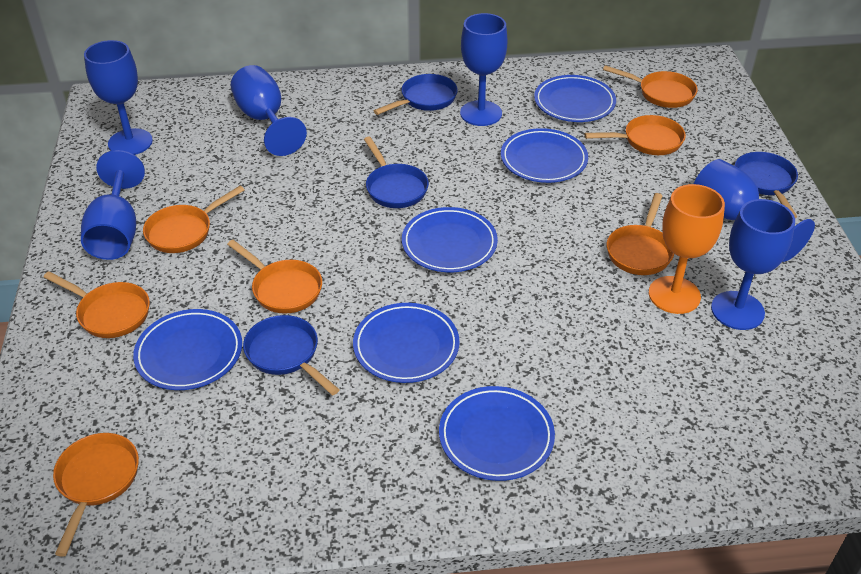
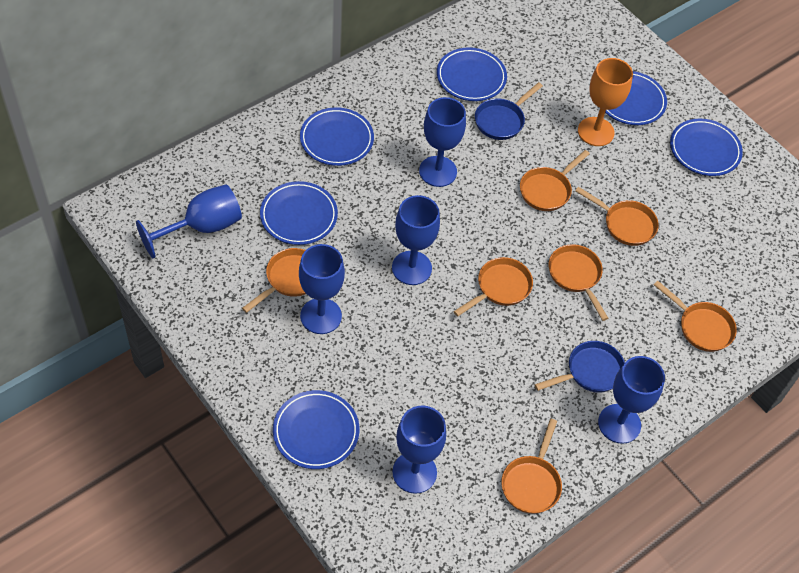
blue pan: [243,315,340,395] [364,137,429,208] [374,74,458,115] [734,152,798,218] = 4 -> [475,82,543,140] [535,341,625,393] = 2

